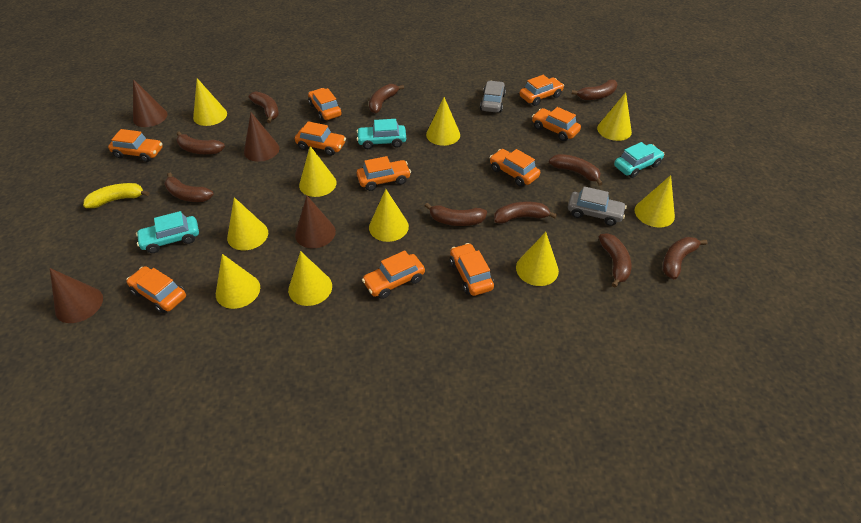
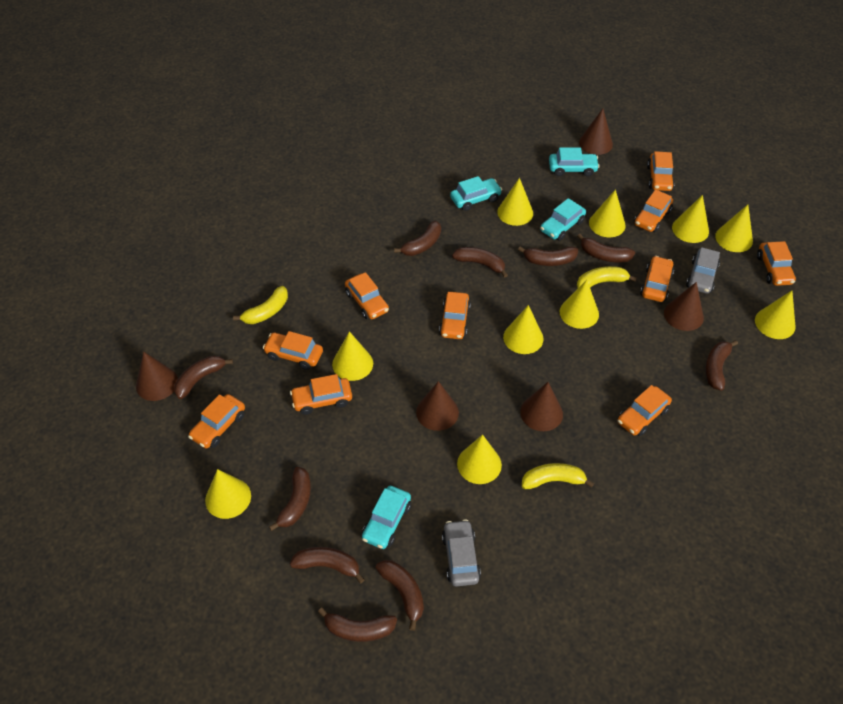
brown cone: [50,268,103,323] [133,79,168,127] [244,112,280,162] [295,196,336,248] = 4 -> [136,351,178,401] [416,381,459,431] [520,382,563,431] [579,109,613,155] [664,282,704,331] = 5
turquoise car: [136,211,199,253] [356,119,406,149] [614,142,664,178] = 3 -> [362,486,411,549] [450,176,502,211] [540,198,586,241] [549,147,599,177] = 4
yellow banana: [83,183,150,208] = 1 -> [233,286,288,324] [522,463,594,489] [577,266,637,288] = 3

